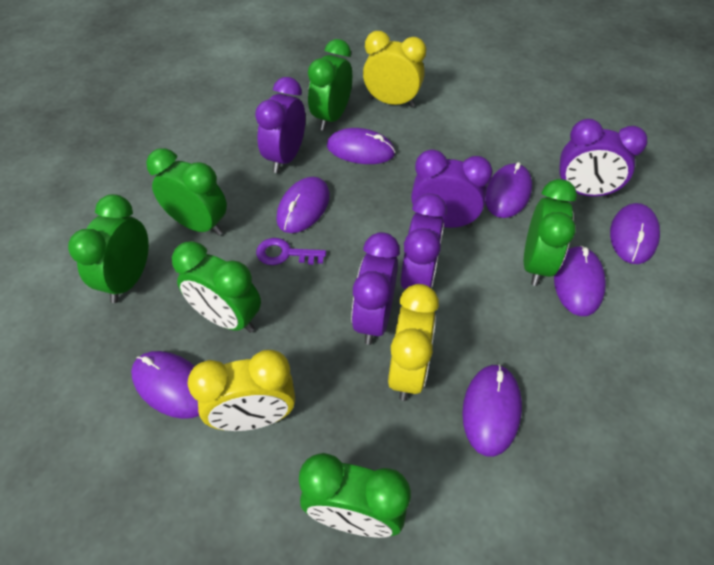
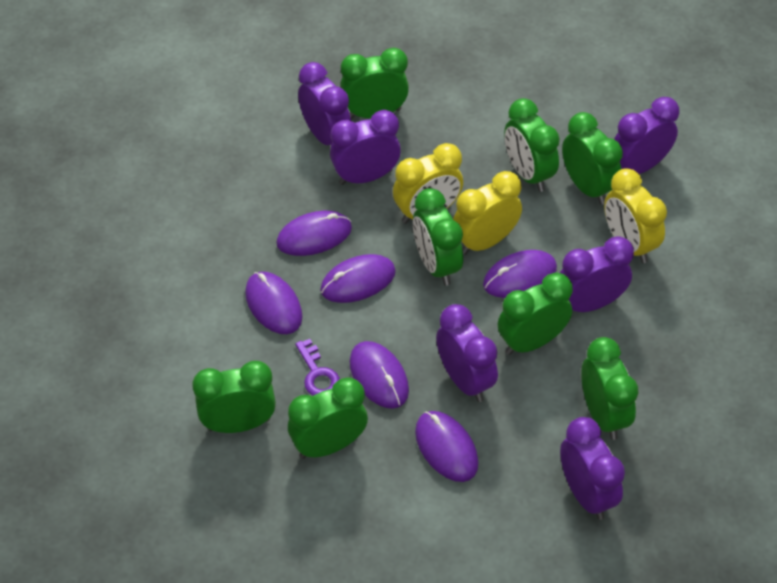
green clock: [68,194,149,303] [146,148,227,236] [172,241,261,333] [299,453,411,538] [308,39,352,131] [524,179,577,286] = 6 -> [192,361,276,433] [288,377,368,459] [340,48,409,119] [413,188,463,286] [498,272,573,355] [504,98,560,192] [562,112,623,205] [581,337,639,440] = 8
purple clock: [255,77,305,173] [351,232,400,345] [400,194,447,290] [411,149,493,228] [559,119,647,198] = 5 -> [298,62,351,145] [330,110,401,185] [436,304,498,402] [560,236,634,312] [560,417,625,520] [614,97,679,174] = 6
purple mouse: [131,351,199,419] [276,177,330,233] [327,128,395,164] [462,364,522,457] [485,162,532,218] [554,246,606,316] [610,203,660,264] = 7 -> [245,272,302,334] [276,211,352,256] [320,254,396,303] [350,341,409,409] [415,411,478,482] [483,250,557,298] = 6

